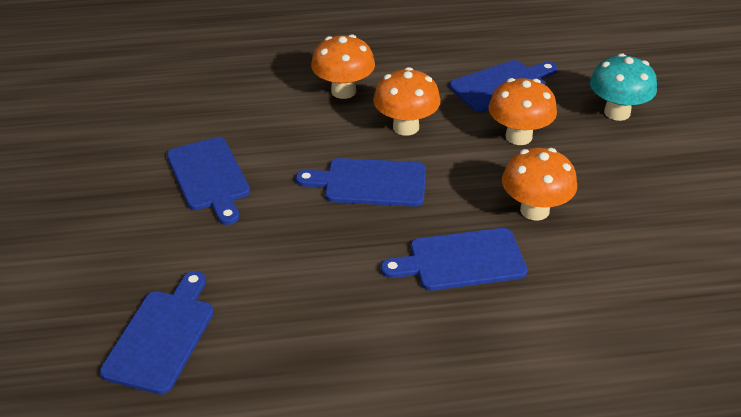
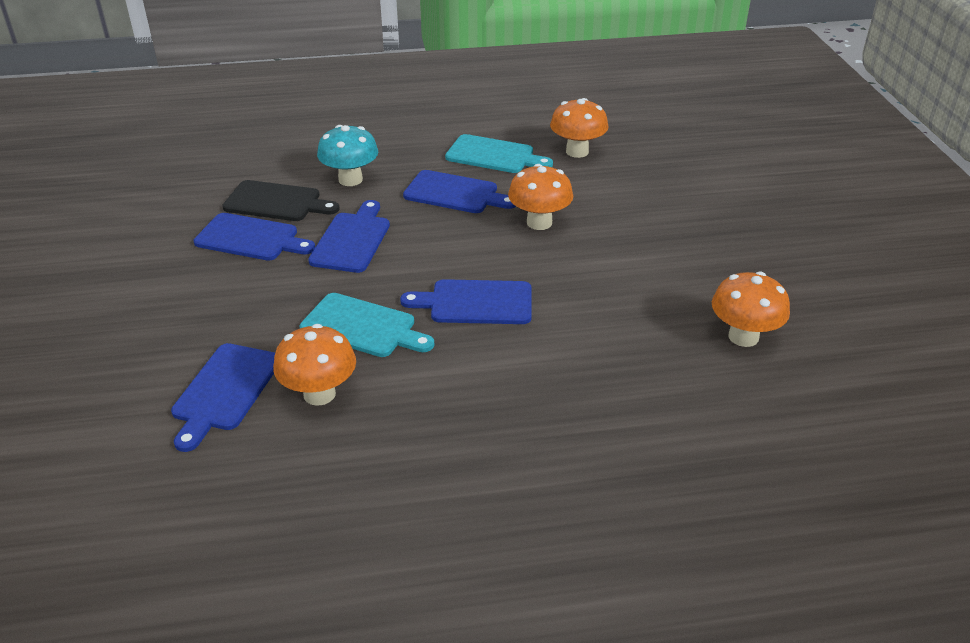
black cutting board: none = 0 -> [222,180,340,221] = 1
turquoise cutting board: none = 0 -> [300,293,434,357] [445,134,553,173] = 2

